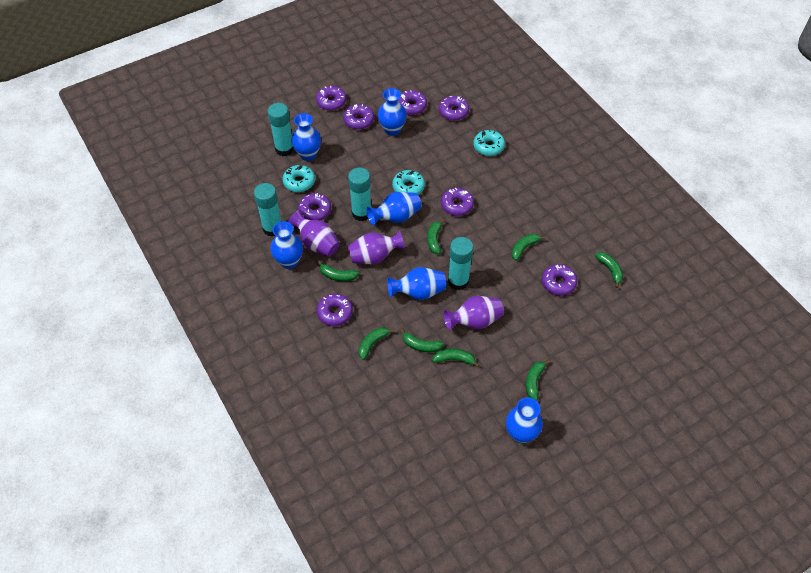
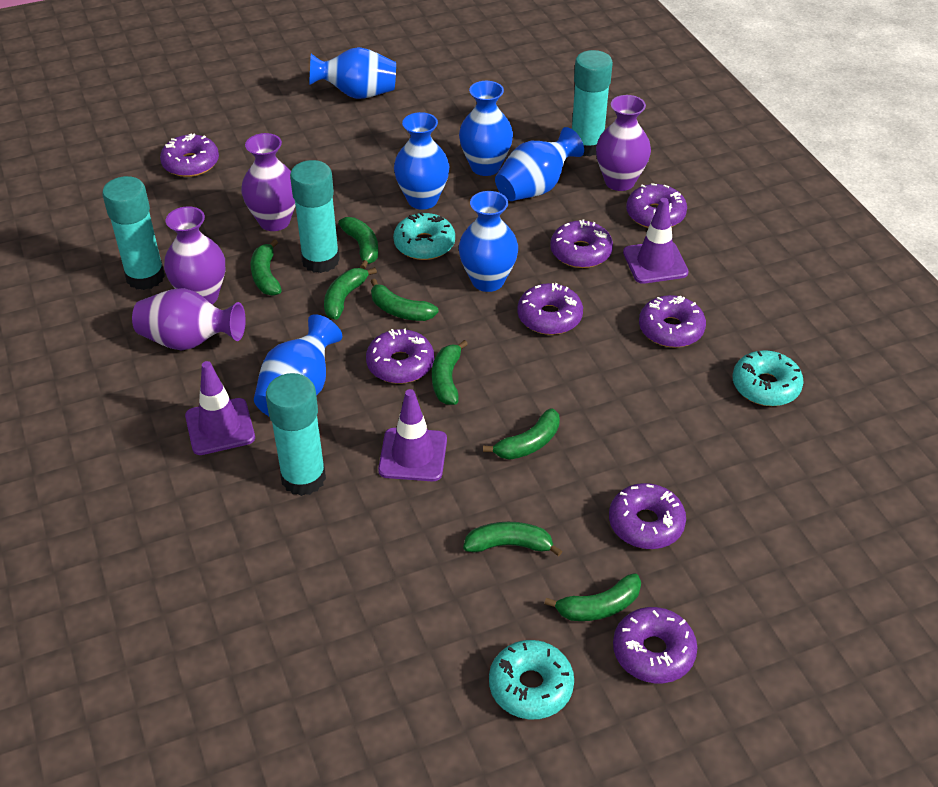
purple traffic cone: none = 0 -> [185,361,255,455] [378,389,447,481] [623,198,688,284] = 3
purple vase: [288,210,340,257] [348,231,405,264] [443,296,504,330] = 3 -> [132,288,246,351] [164,206,225,304] [241,133,295,231] [596,95,651,191] = 4

